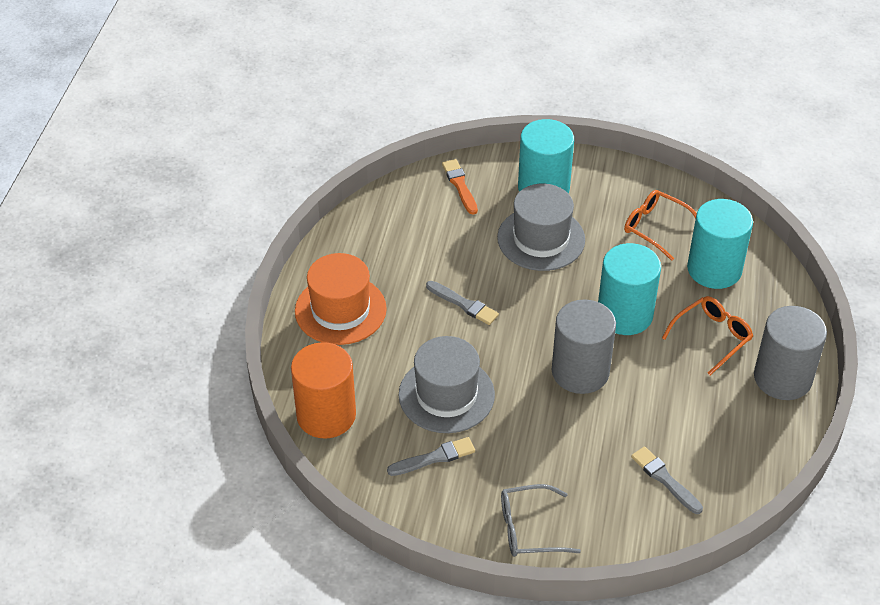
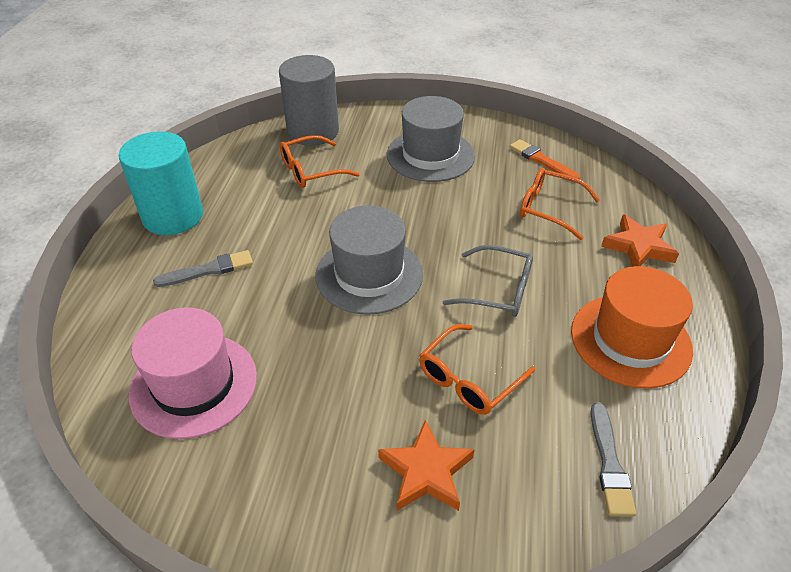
grey brush: [387,437,475,476] [426,281,499,325] [631,446,703,514] = 3 -> [153,250,253,287] [591,403,636,517] = 2
grey cylinder: [552,299,616,394] [754,306,827,400] = 2 -> [279,55,339,146] = 1
orange cylinder: [291,342,356,439] = 1 -> none = 0
orange glasses: [624,190,697,261] [662,296,753,375] = 2 -> [280,135,360,188] [419,324,535,415] [520,168,600,240] = 3
orange star: none = 0 -> [378,420,475,511] [601,214,679,266] = 2
pink hat: none = 0 -> [129,307,257,439] = 1
turquoise cylinder: [518,119,574,194] [598,243,661,335] [687,199,753,289] = 3 -> [119,131,203,235] = 1

